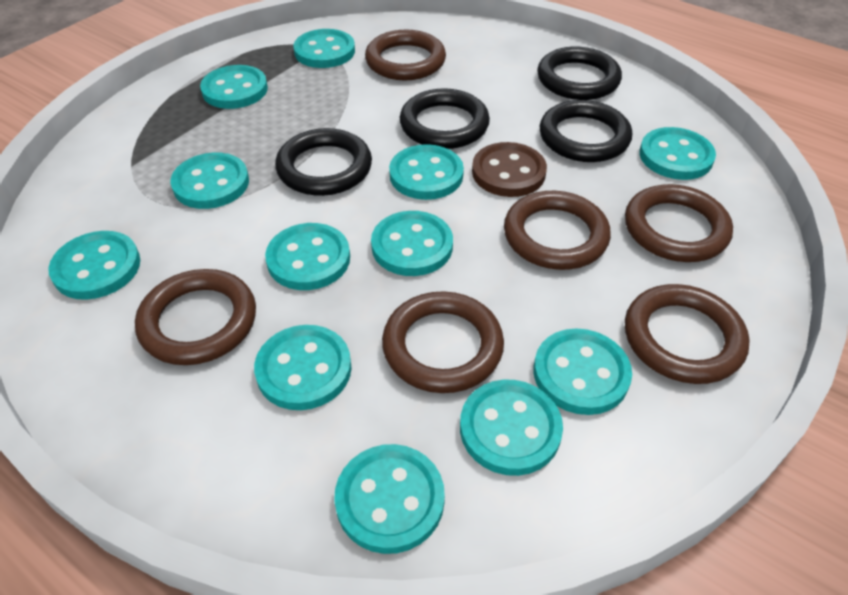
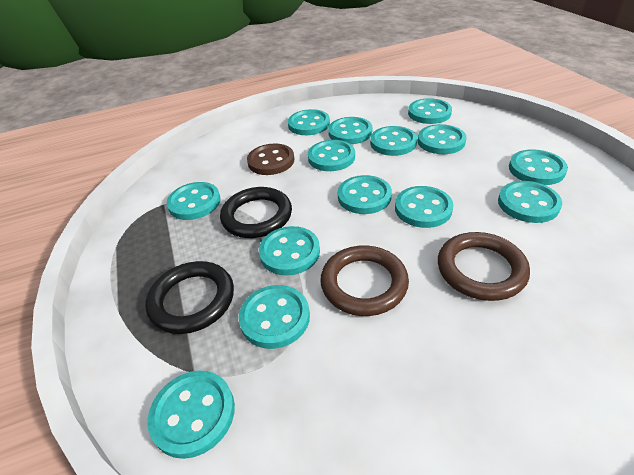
black ring: [275,128,372,196] [400,88,490,149] [537,47,622,100] [540,100,632,162] = 4 -> [146,261,234,334] [220,187,292,238] = 2
brown ring: [135,269,256,365] [365,30,446,80] [382,291,504,393] [504,191,611,270] [625,184,733,262] [625,284,750,384] = 6 -> [320,245,409,316] [438,232,530,301] = 2
turquoise button: [48,231,140,300] [170,152,249,209] [200,65,268,109] [254,325,351,410] [265,223,350,290] [293,29,355,68] [334,444,445,554] [371,211,453,276] [389,144,464,200] [460,379,563,476] [534,329,632,415] [639,127,716,180] = 12 -> [147,371,235,459] [166,182,221,220] [239,285,310,349] [259,226,320,276] [288,109,330,135] [308,140,355,171] [328,117,372,144] [338,175,392,214] [370,126,417,156] [395,186,453,228] [408,98,452,124] [418,124,466,154] [498,181,562,223] [509,149,568,185] = 14

